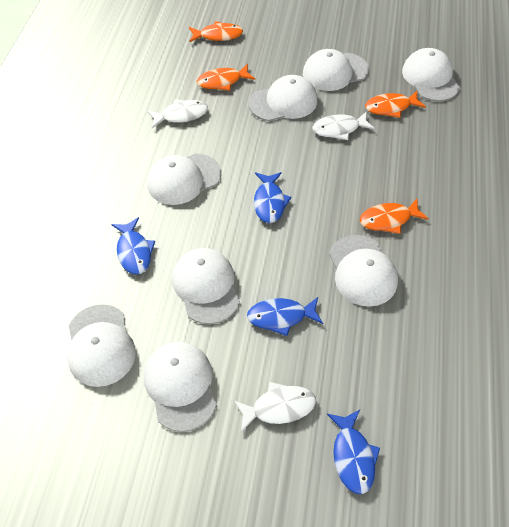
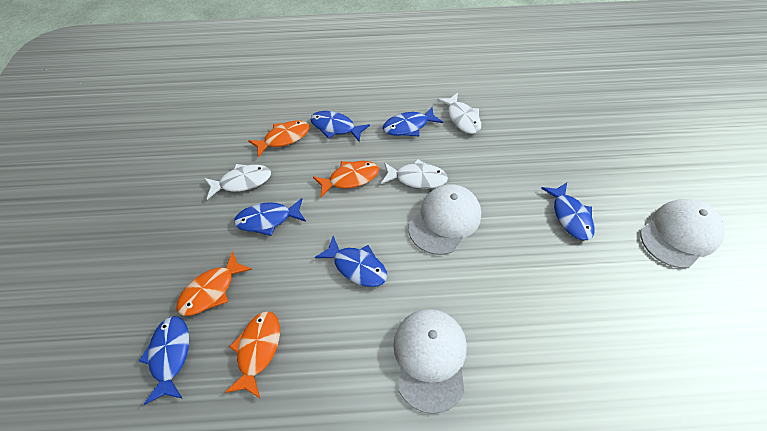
blue fish: [111,217,155,275] [247,297,323,336] [254,172,291,223] [327,410,380,494] = 4 -> [139,316,189,405] [234,198,306,236] [310,111,370,142] [315,236,387,287] [383,107,443,136] [541,183,595,240] = 6
white cap: [67,304,136,387] [144,342,217,432] [147,153,221,205] [172,248,240,324] [249,75,317,121] [303,49,369,91] [329,235,398,307] [402,48,460,101] = 8 -> [393,309,467,414] [409,184,481,255] [640,199,725,268] = 3

